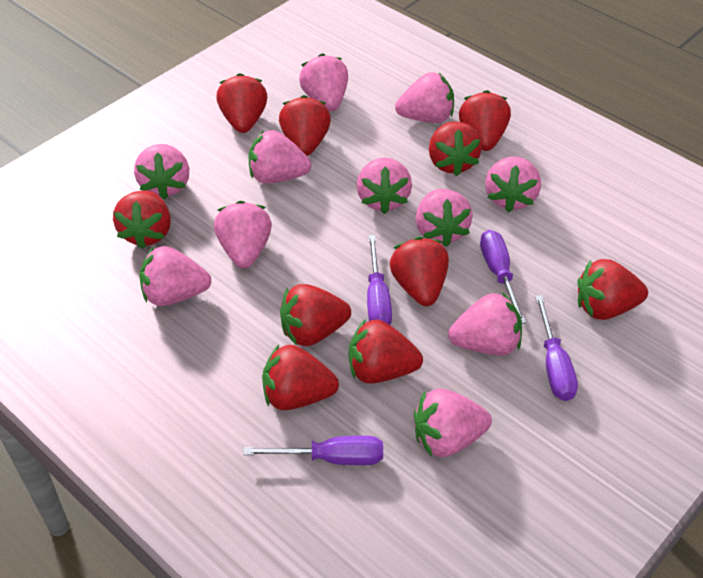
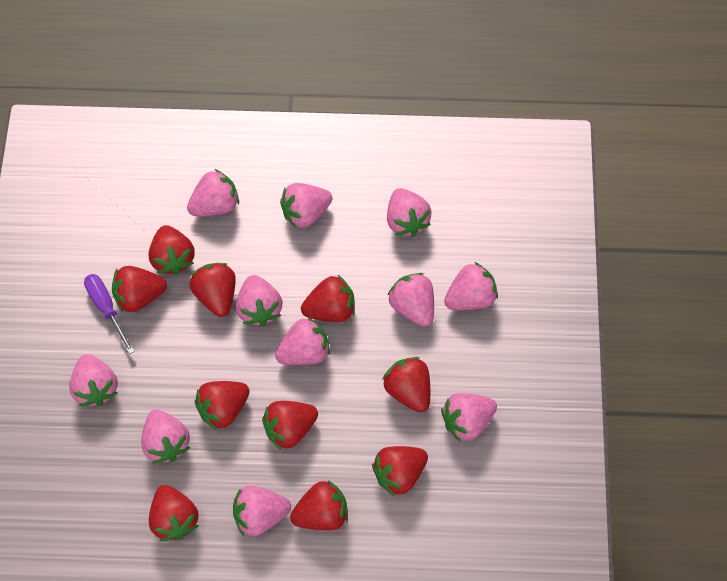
purple screwdriver: [243,435,383,465] [367,235,392,325] [480,230,526,324] [535,295,578,401] = 4 -> [84,274,135,354] = 1

